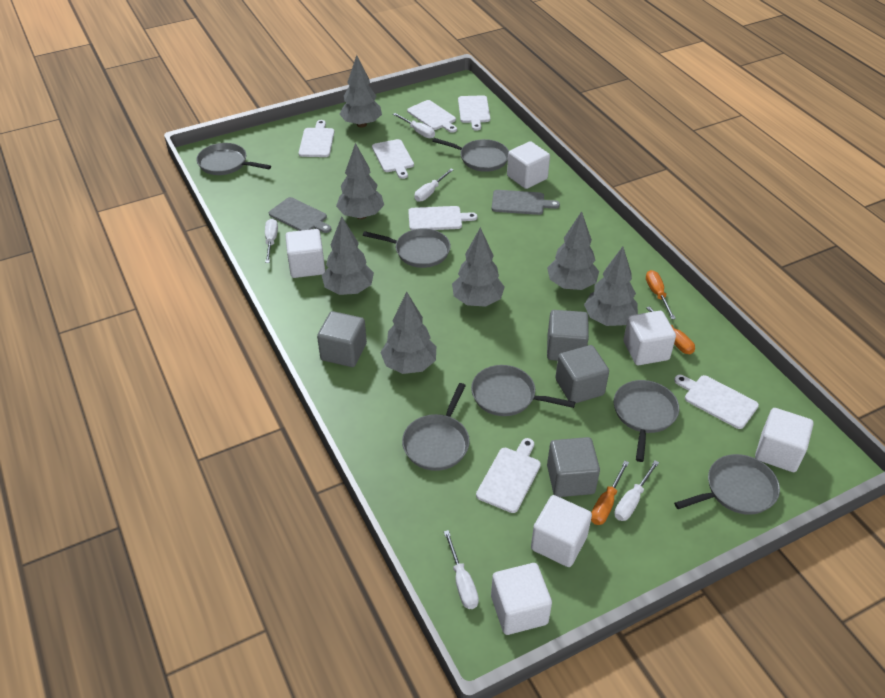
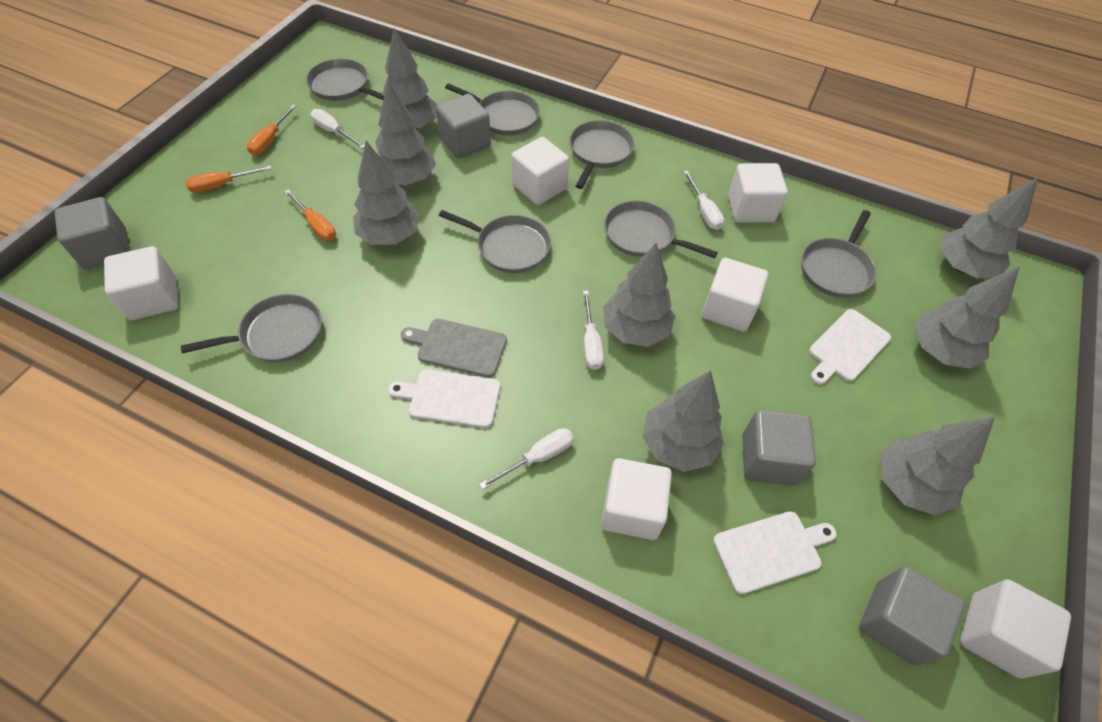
grey cutting board: [269,197,331,233] [492,190,560,215] = 2 -> [401,319,507,377] = 1
grey tree: [322,216,374,295] [336,143,384,219] [340,55,382,127] [380,292,436,374] [452,227,505,307] [547,211,599,290] [584,247,638,326] = 7 -> [353,141,420,245] [375,81,436,185] [379,28,438,130] [603,243,675,347] [642,370,724,472] [880,417,995,515] [914,266,1020,369] [940,177,1038,278] = 8
white cutting board: [298,120,334,157] [372,139,414,179] [407,100,457,133] [408,206,477,230] [458,95,490,131] [476,438,541,513] [674,375,759,429] = 7 -> [388,369,500,428] [713,511,837,594] [809,309,891,385] = 3
white screwdriver: [265,219,278,263] [393,113,435,138] [414,168,453,202] [444,530,479,609] [614,460,659,521] = 5 -> [311,109,365,149] [479,428,574,490] [583,291,604,370] [683,170,724,230] = 4

